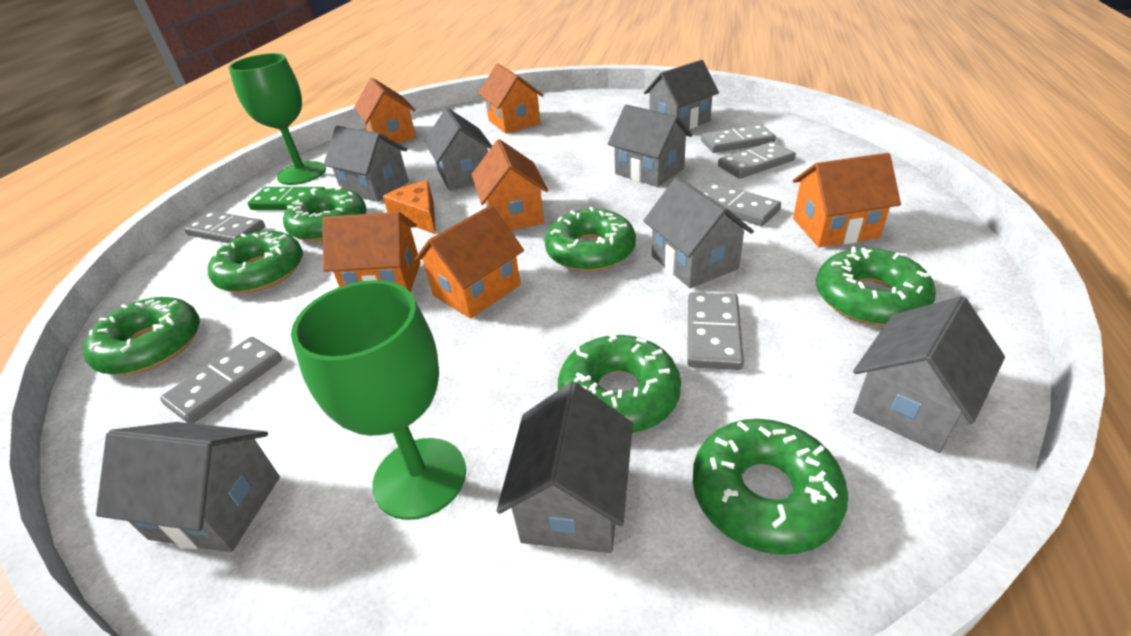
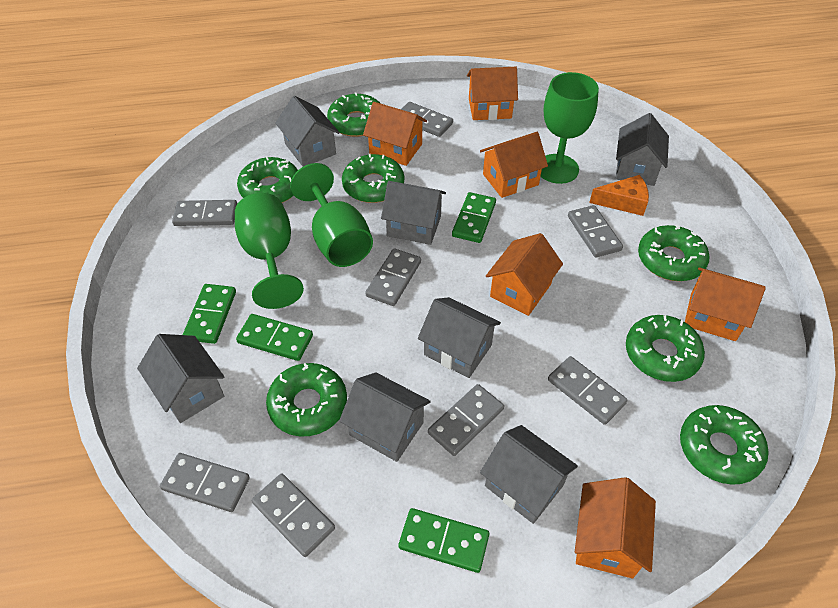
green domino: [247,187,325,210] = 1 -> [183,284,236,344] [236,314,313,361] [398,508,489,573] [452,192,496,243] = 4
green goblet: [228,53,326,185] [291,280,466,520] = 2 -> [235,193,304,309] [290,163,373,267] [540,72,599,184] = 3
grey domino: [160,337,282,424] [184,211,265,243] [687,293,744,370] [701,124,776,153] [701,182,781,226] [718,142,796,179] = 6 -> [160,453,250,512] [172,200,237,226] [252,473,335,557] [365,248,421,306] [401,102,453,137] [428,384,504,456] [548,356,628,425] [568,205,623,257] = 8
grey house: [96,422,280,552] [324,126,409,202] [425,108,492,191] [497,382,633,553] [608,105,692,187] [643,177,754,288] [644,60,719,130] [853,296,1005,453] = 8 -> [137,334,224,423] [275,96,340,167] [339,372,431,462] [381,181,446,245] [418,297,501,378] [480,425,578,524] [616,113,669,186] = 7

